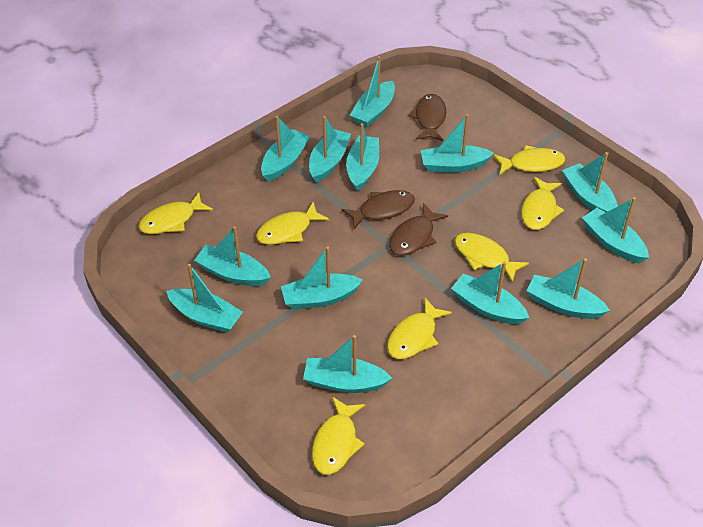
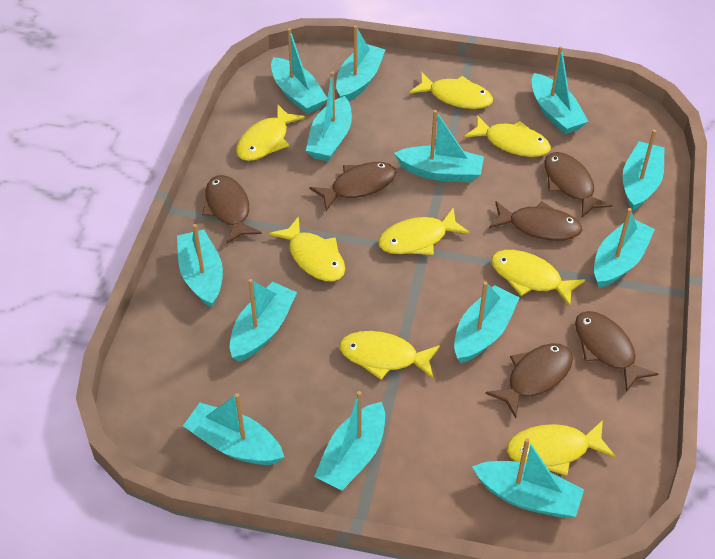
brown fish: [341,190,415,230] [389,203,448,256] [409,94,446,141] = 3 -> [202,175,262,244] [310,162,396,211] [485,343,573,418] [489,201,582,241] [545,152,613,217] [575,311,658,392] = 6
yellow fish: [139,192,213,234] [256,202,329,245] [312,397,365,475] [387,298,452,359] [454,233,529,283] [493,145,565,175] [521,177,564,230] = 7 -> [236,104,305,161] [269,216,345,281] [339,331,440,380] [378,208,470,255] [410,72,493,109] [464,115,551,157] [491,250,585,307] [507,420,615,476] = 8

